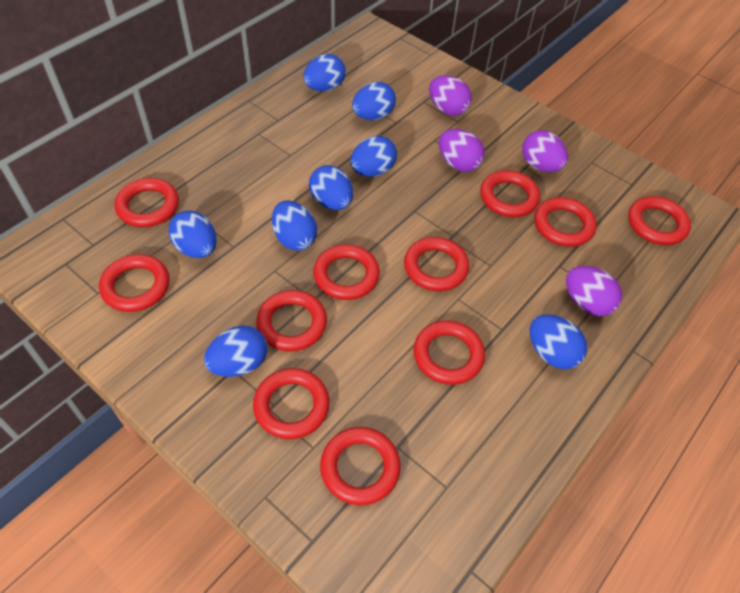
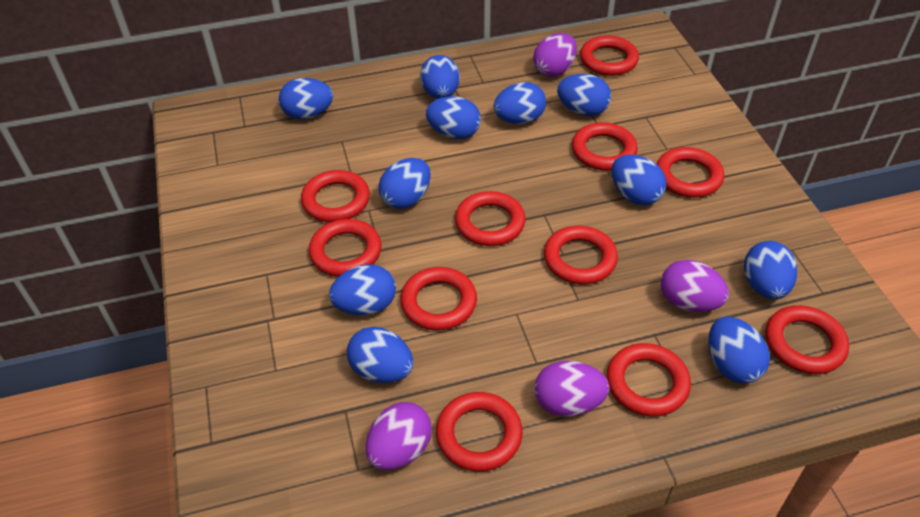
blue egg: [169,210,217,258] [204,325,267,377] [272,200,317,251] [303,54,346,92] [309,165,353,210] [350,136,397,177] [352,82,396,120] [530,314,587,369] = 8 -> [278,78,333,119] [329,264,396,315] [347,327,413,383] [379,158,431,209] [420,55,460,99] [426,96,481,139] [493,82,546,124] [557,74,611,116] [611,155,666,205] [709,317,770,384] [744,241,797,299] = 11

